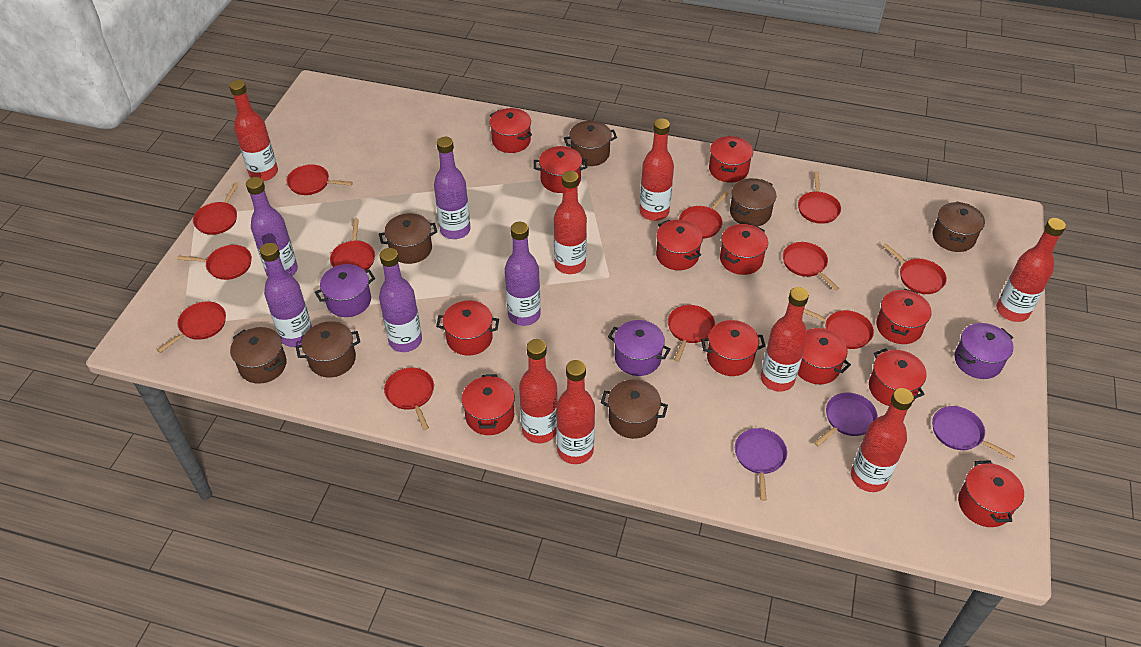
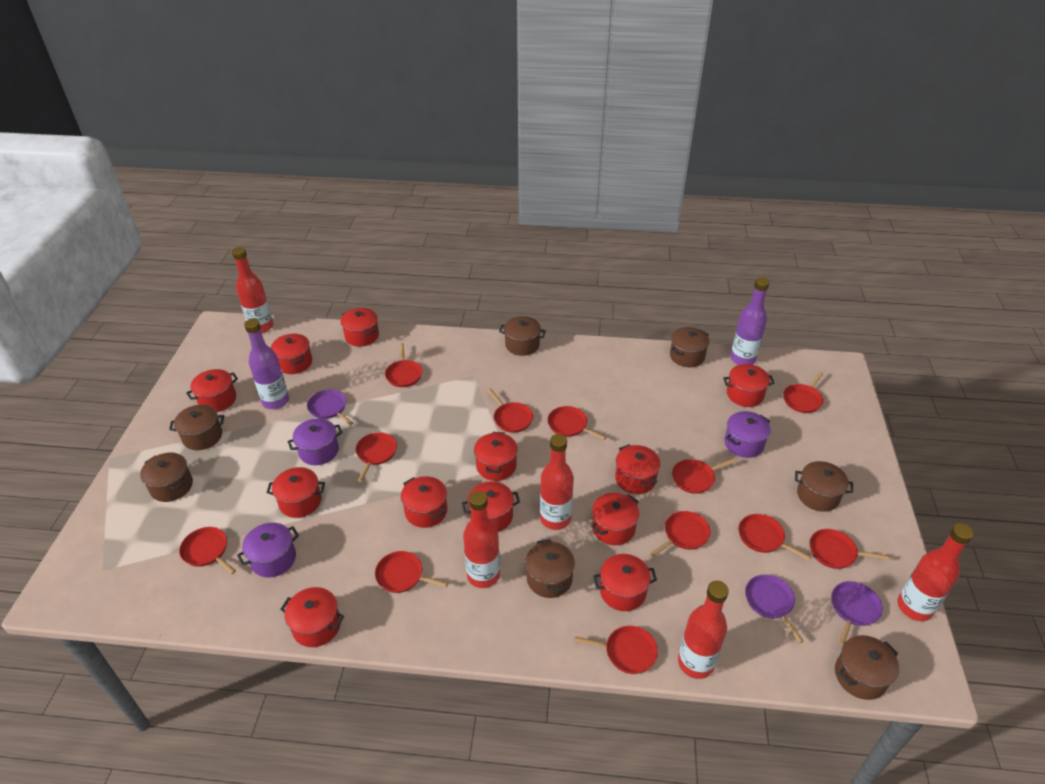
purple bottle: [246,177,298,276] [260,243,312,347] [379,248,422,352] [434,137,471,239] [505,222,541,326] = 5 -> [244,319,289,409] [730,277,770,365] = 2
red bottle: [229,80,278,181] [519,339,558,443] [554,171,587,274] [556,360,595,464] [639,118,674,221] [761,287,809,392] [851,388,914,492] [997,218,1066,322] = 8 -> [232,247,273,333] [463,491,500,588] [540,434,574,530] [678,581,729,679] [897,523,974,621] = 5

